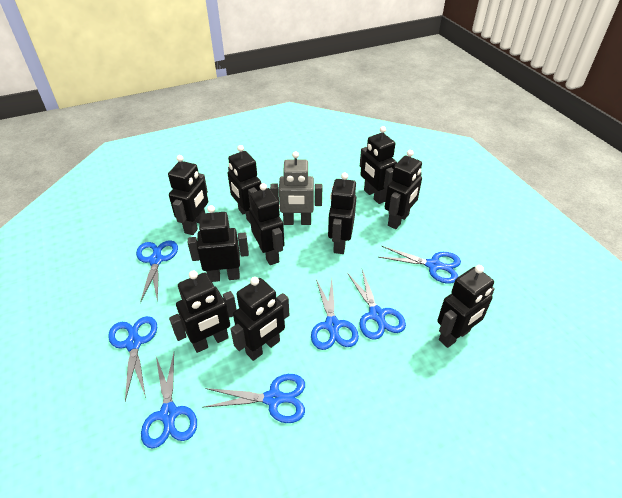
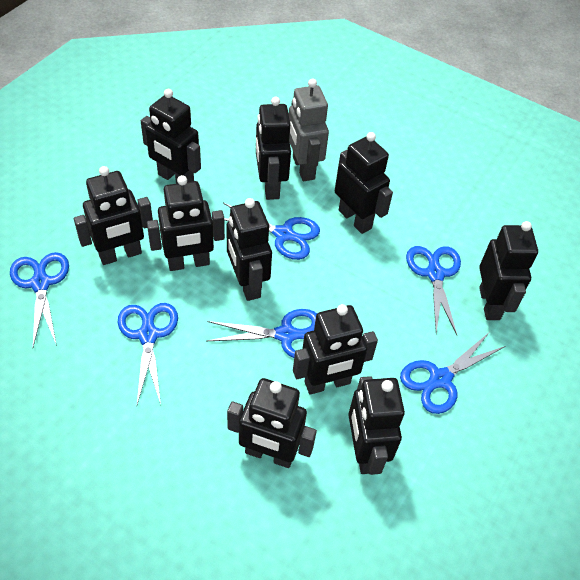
blue scissors: [108,316,157,401] [136,240,178,303] [141,353,197,449] [202,374,305,423] [311,279,359,350] [347,270,406,340] [378,246,461,284] = 7 -> [10,252,69,347] [118,303,178,404] [207,309,317,358] [223,203,320,260] [400,333,506,414] [406,246,461,335] = 6

